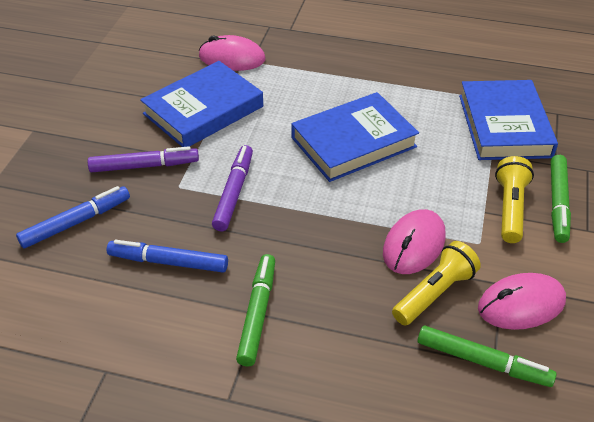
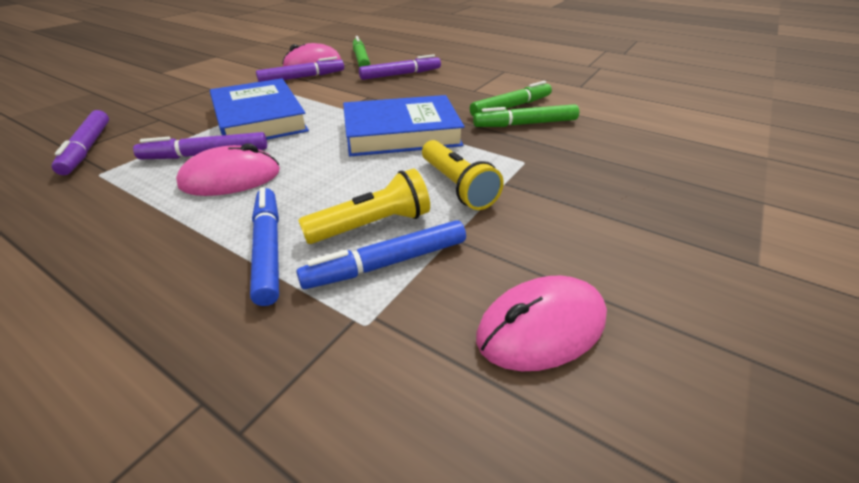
blue book: [140,61,263,147] [291,92,419,182] [459,80,558,160] = 3 -> [210,78,309,140] [343,95,465,156] = 2
purple marker: [88,146,199,172] [212,145,253,231] = 2 -> [51,110,109,175] [133,132,267,159] [256,57,344,82] [359,54,441,80] = 4

